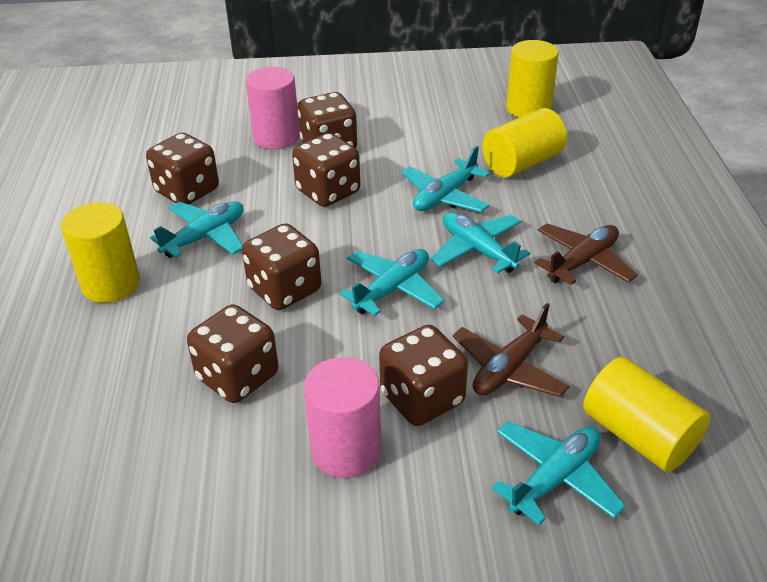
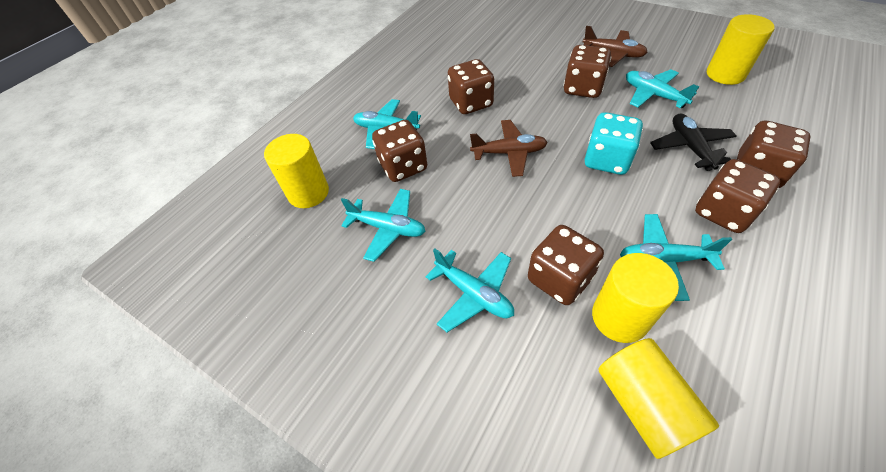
black plane: none = 0 -> [650,114,737,171] = 1
pink cylinder: [246,67,300,150] [304,357,381,478] = 2 -> none = 0
turquoise dice: none = 0 -> [585,112,643,175] = 1

